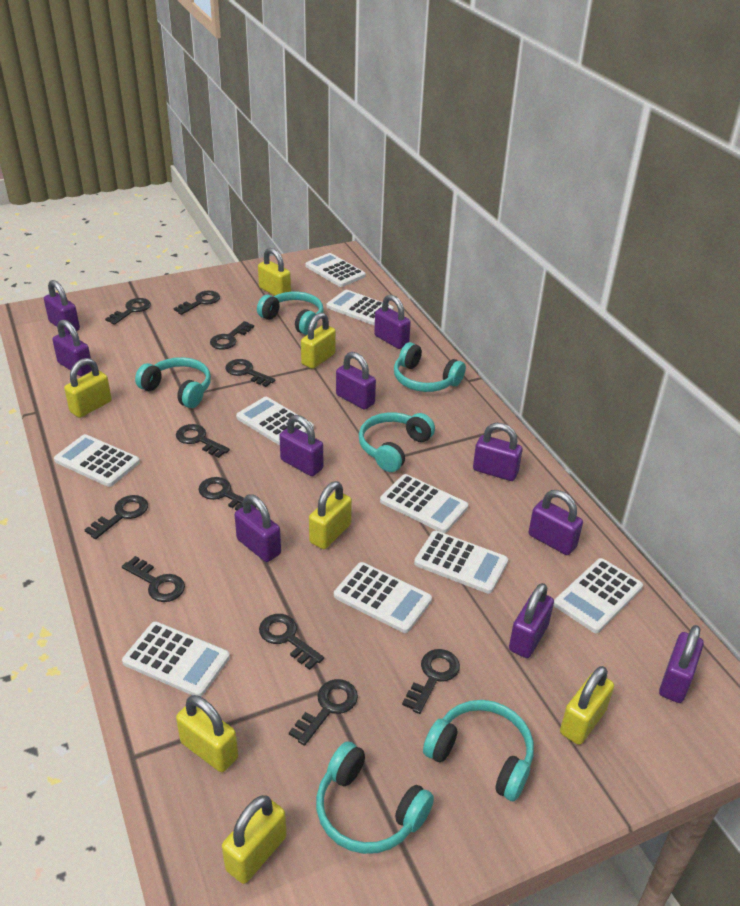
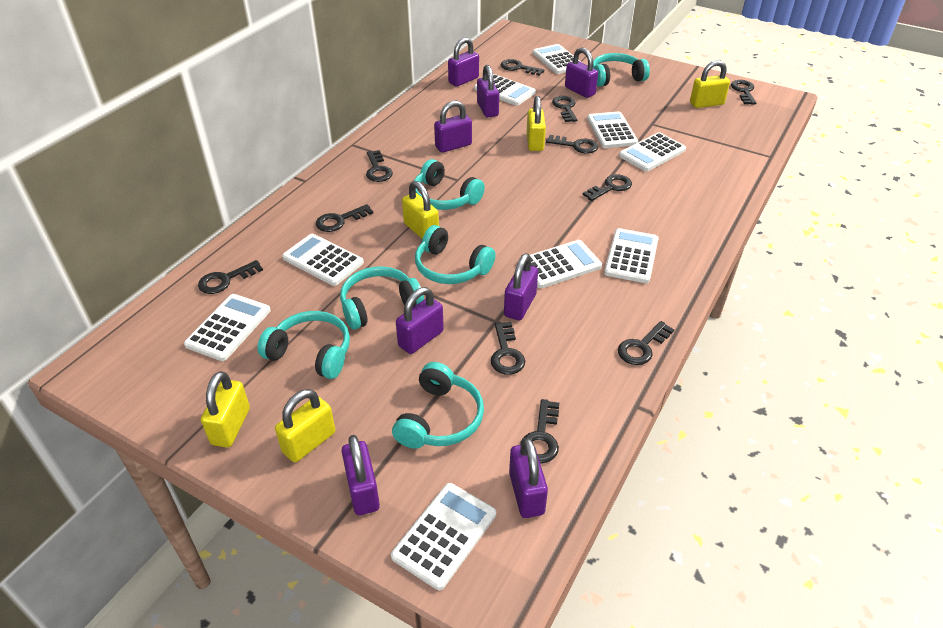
purple padlock: [44,280,80,334] [52,319,92,376] [235,494,281,562] [279,415,323,476] [336,352,376,410] [374,294,411,349] [473,423,523,481] [509,583,554,658] [529,490,583,555] [659,625,704,703] = 10 -> [342,435,380,515] [396,287,444,354] [434,101,472,153] [448,37,479,87] [477,65,499,117] [504,253,538,320] [509,437,548,518] [565,47,598,98] = 8
yellow padlock: [64,358,112,418] [176,695,238,772] [222,795,287,884] [258,248,291,296] [301,313,336,369] [309,481,352,549] [560,666,614,745] = 7 -> [201,371,250,447] [275,389,335,462] [402,181,439,239] [527,96,546,151] [690,60,730,108] = 5

